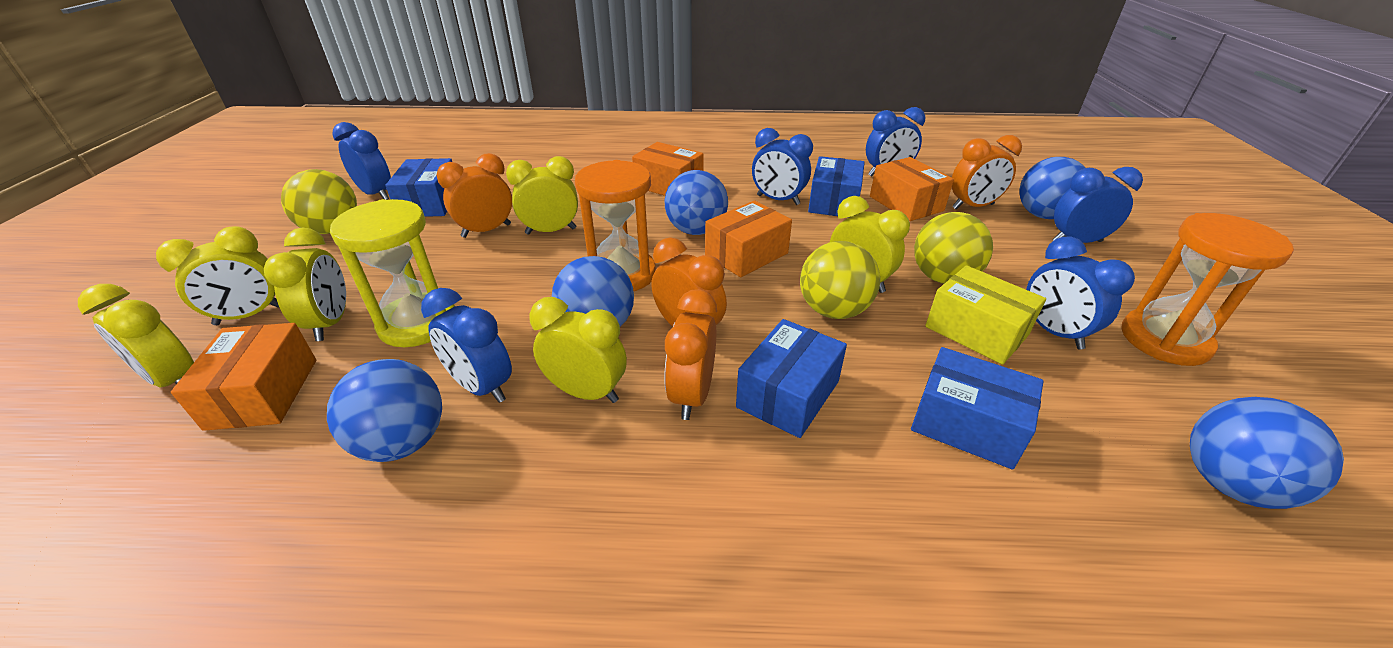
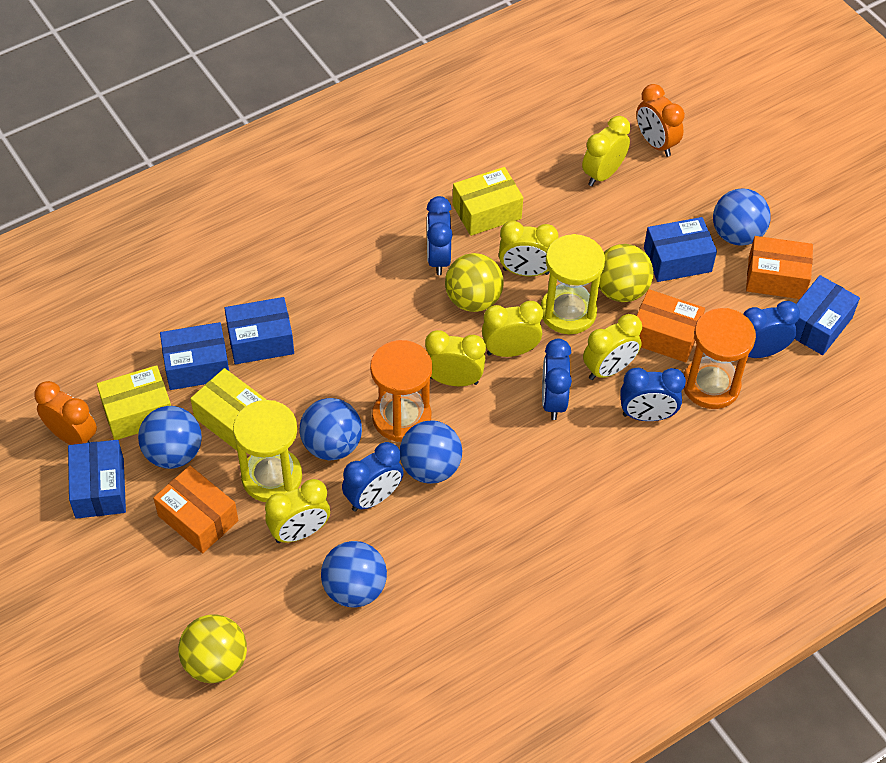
blue box: [385,158,452,217] [736,319,847,438] [808,156,865,218] [911,347,1044,470] = 4 -> [68,440,126,519] [160,322,229,390] [224,297,294,364] [644,217,717,282] [795,275,860,355] = 5
blue clock: [333,122,391,200] [421,288,512,403] [752,128,813,205] [866,107,925,177] [1027,236,1135,349] [1052,167,1143,243] = 6 -> [342,442,404,511] [427,196,453,275] [542,339,572,420] [620,368,686,421] [743,301,800,358] = 5
orange box: [171,323,316,431] [632,142,704,196] [705,200,792,277] [870,157,954,221] = 4 -> [153,466,238,553] [637,289,705,362] [746,236,813,299] = 3
orange clock: [436,153,512,238] [651,237,727,327] [664,289,717,420] [952,135,1022,209] = 4 -> [34,381,97,445] [636,84,685,157] = 2
yellow box: [925,265,1046,365] = 1 -> [97,365,171,440] [190,368,267,451] [452,167,523,236] = 3
yellow hourglass: [330,199,455,347] = 1 -> [233,400,302,502] [541,234,605,334] = 2

